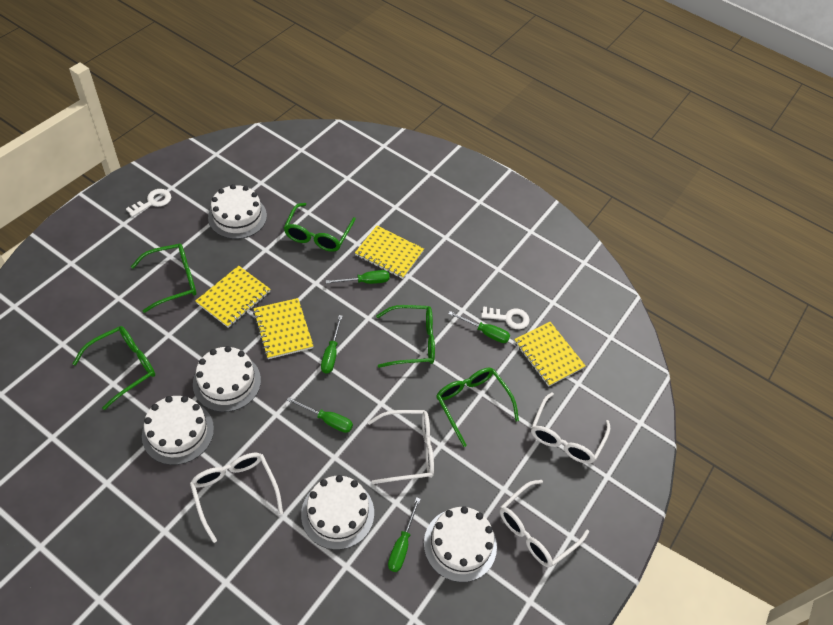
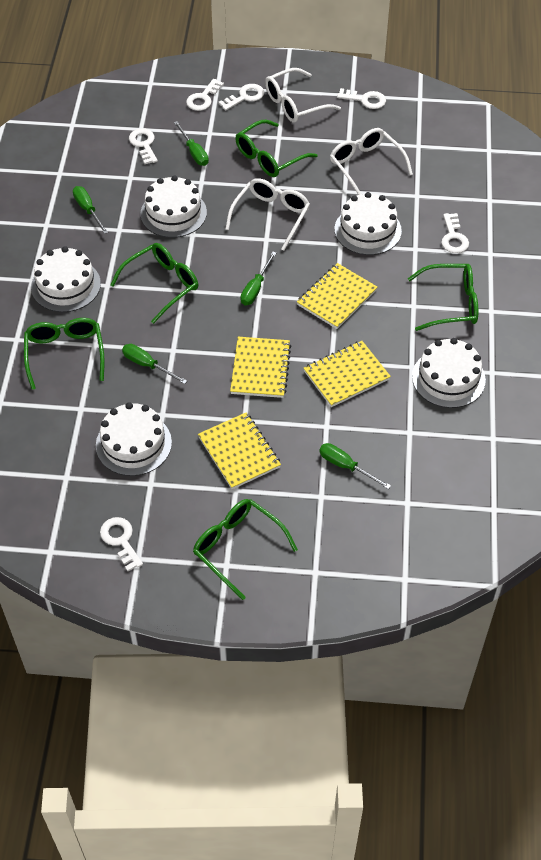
white glasses: [190,453,283,543] [368,410,434,484] [500,480,589,567] [531,392,610,464] = 4 -> [225,178,310,251] [265,68,341,123] [330,128,413,195] = 3
white key: [126,189,171,217] [481,307,530,329] = 2 -> [100,517,143,571] [129,128,158,164] [186,79,224,111] [218,84,264,110] [337,88,386,109] [441,213,469,253] = 6

